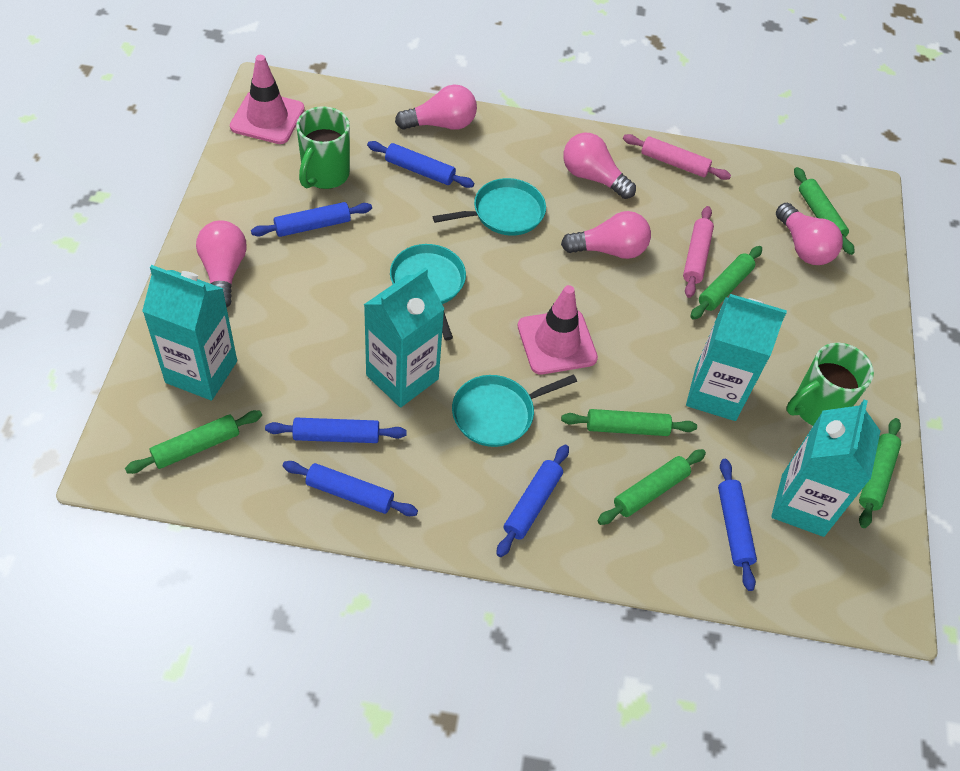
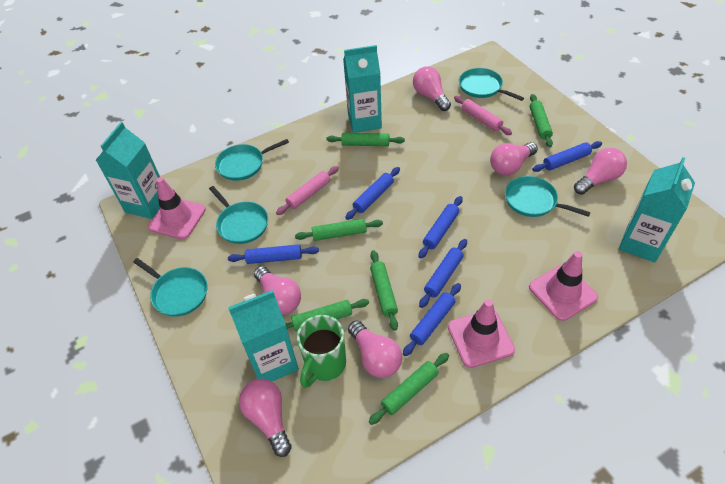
green mug: [296,106,350,189] [786,343,874,425] = 2 -> [297,315,346,388] = 1
pink light bulb: [196,220,247,307] [395,85,477,130] [561,211,651,259] [563,132,636,199] [776,203,843,265] = 5 -> [239,379,292,457] [254,266,301,315] [348,320,402,378] [413,66,451,111] [490,142,538,175] [574,148,627,195] = 6
pink traffic cone: [230,55,305,144] [518,285,598,374] = 2 -> [148,177,206,239] [448,299,515,368] [529,251,598,321] = 3
turquoise pan: [390,244,466,340] [433,178,546,236] [452,375,577,447] = 3 -> [133,258,207,317] [209,186,268,244] [215,139,289,181] [459,68,524,101] [505,176,591,217] = 5

